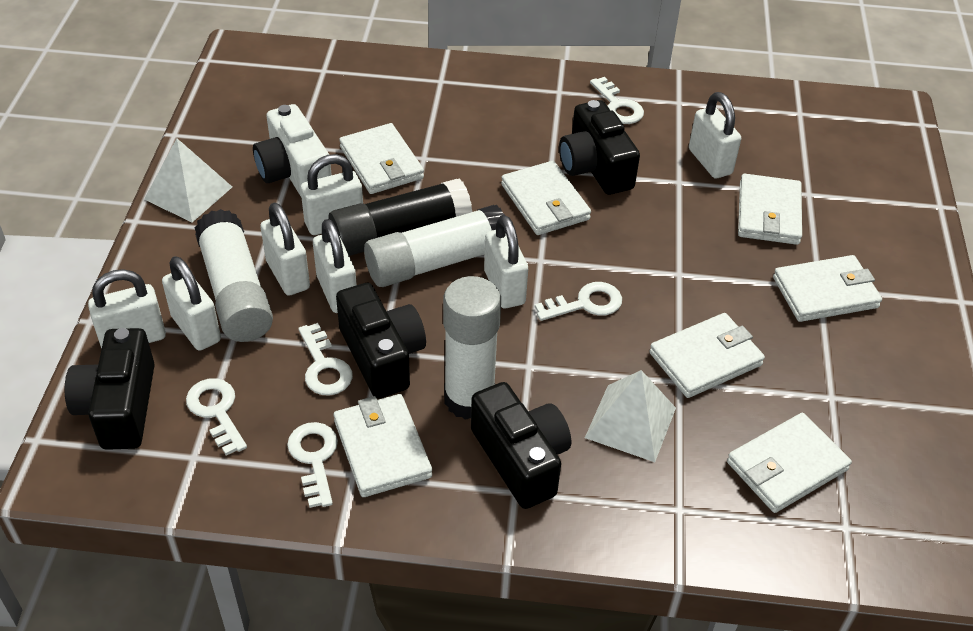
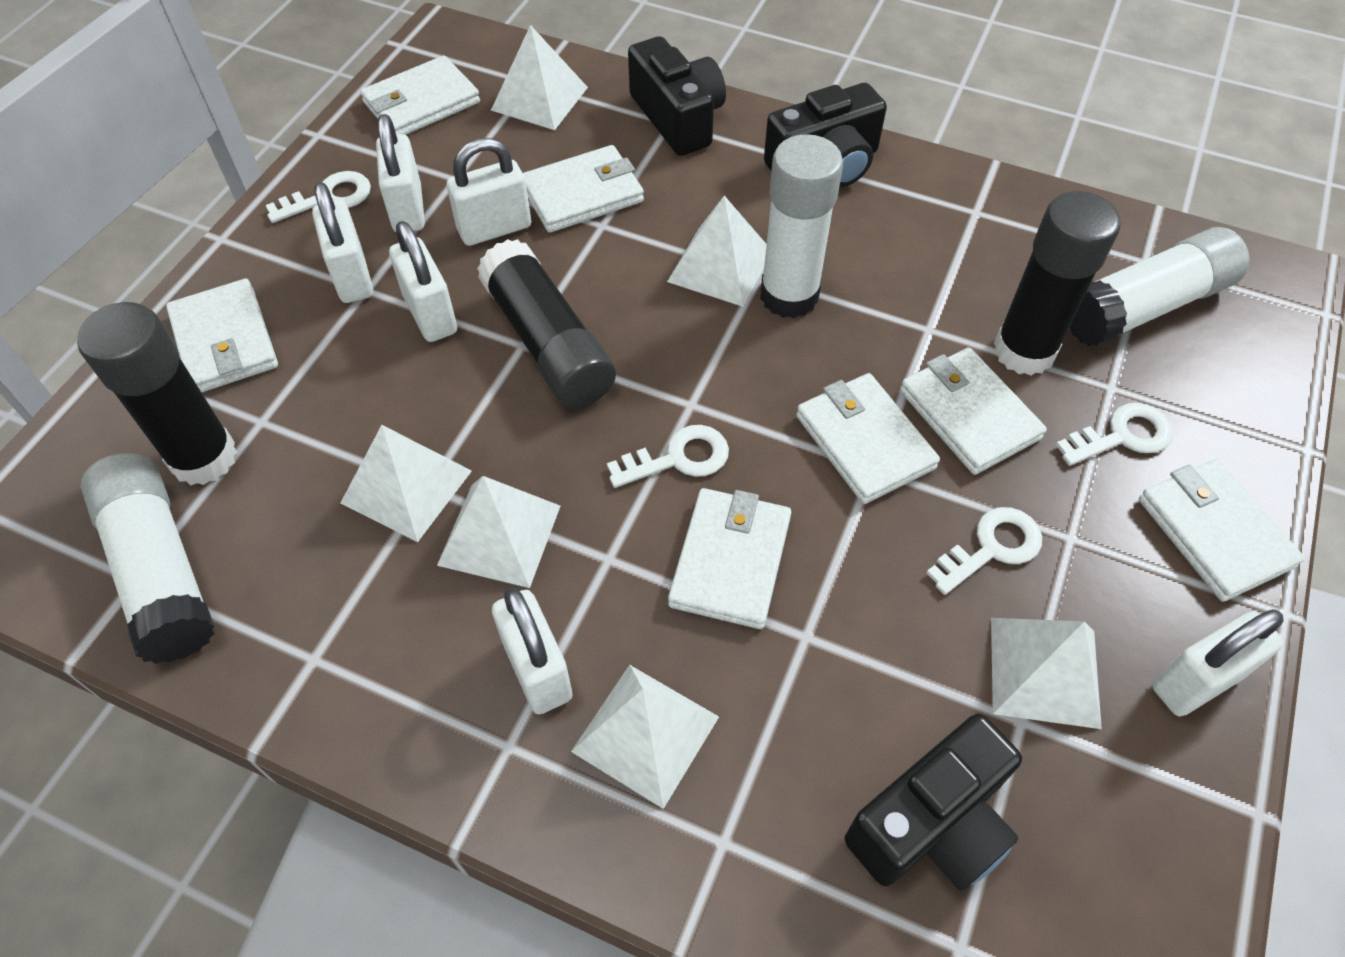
black camera: [65,328,155,450] [336,283,426,399] [471,382,571,509] [559,100,640,195] = 4 -> [628,36,726,156] [764,83,887,187] [845,714,1022,891] = 3
black glue stick: [328,178,473,256] = 1 -> [77,302,237,485] [477,239,616,408] [994,191,1121,376] = 3
white camera: [253,104,332,196] = 1 -> none = 0
white key: [186,378,247,456] [287,422,338,508] [298,323,353,396] [535,282,622,321] [590,77,644,124] = 5 -> [265,171,371,223] [607,425,729,488] [926,507,1042,595] [1056,403,1173,466] = 4
white padlock: [88,269,166,349] [162,256,221,351] [260,202,310,295] [300,154,363,235] [313,219,357,313] [484,215,528,308] [689,92,741,178] = 7 -> [312,182,373,303] [376,114,425,232] [389,221,457,342] [446,138,531,246] [492,587,572,714] [1152,609,1284,716] = 6
white pyramid: [144,138,232,222] [585,370,676,462] = 2 -> [341,425,472,542] [437,476,560,588] [491,25,588,130] [571,665,719,809] [667,196,767,307] [991,618,1102,729] = 6

